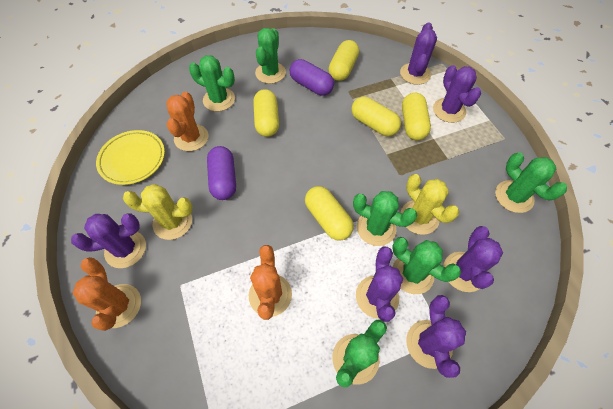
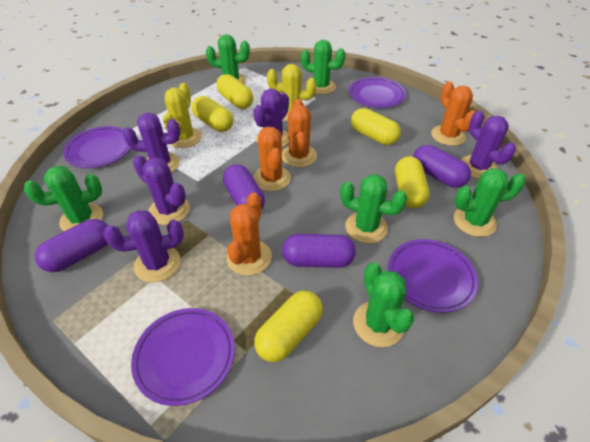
orange cactus: [73,257,141,331] [166,92,208,151] [249,245,292,320] = 3 -> [227,192,272,276] [253,127,291,191] [282,99,317,167] [431,81,476,146] = 4
purple cactus: [71,214,146,268] [356,247,403,322] [400,22,437,85] [406,295,466,378] [433,65,481,123] [443,226,503,292] = 6 -> [104,210,184,283] [123,113,181,173] [133,155,190,225] [253,89,289,147] [461,111,516,179] = 5
purple capsule: [207,146,236,200] [290,59,334,96] = 2 -> [35,219,108,272] [223,164,265,210] [282,234,356,268] [413,145,471,188] = 4
purple plate: none = 0 -> [63,126,131,168] [131,308,235,406] [349,77,406,108] [388,239,478,313] = 4
yellow plate: [96,130,165,185] = 1 -> none = 0

